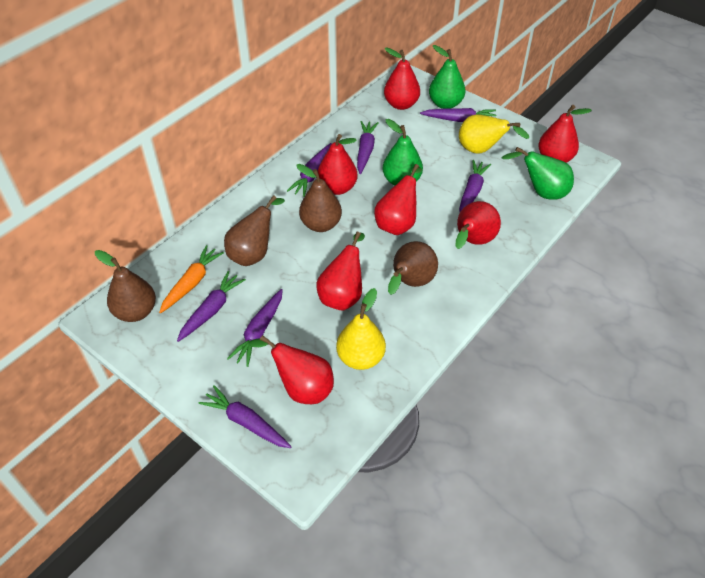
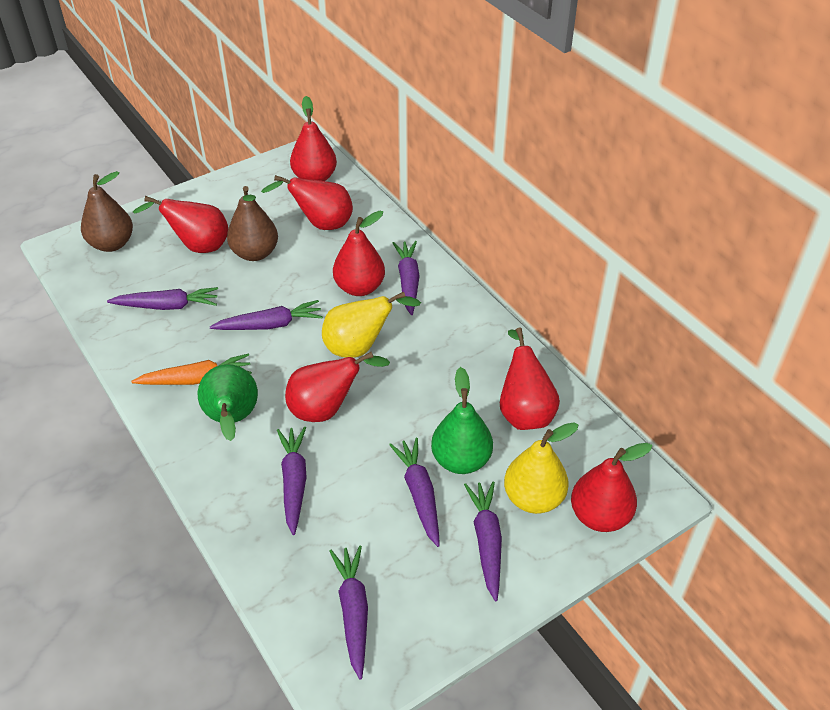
brown pear: [95,250,156,322] [224,195,285,266] [297,164,342,232] [388,241,438,295] = 4 -> [81,171,133,252] [227,186,278,261] = 2
green pear: [383,119,423,186] [429,45,465,109] [501,147,574,200] = 3 -> [198,364,258,441] [431,367,493,474] = 2

